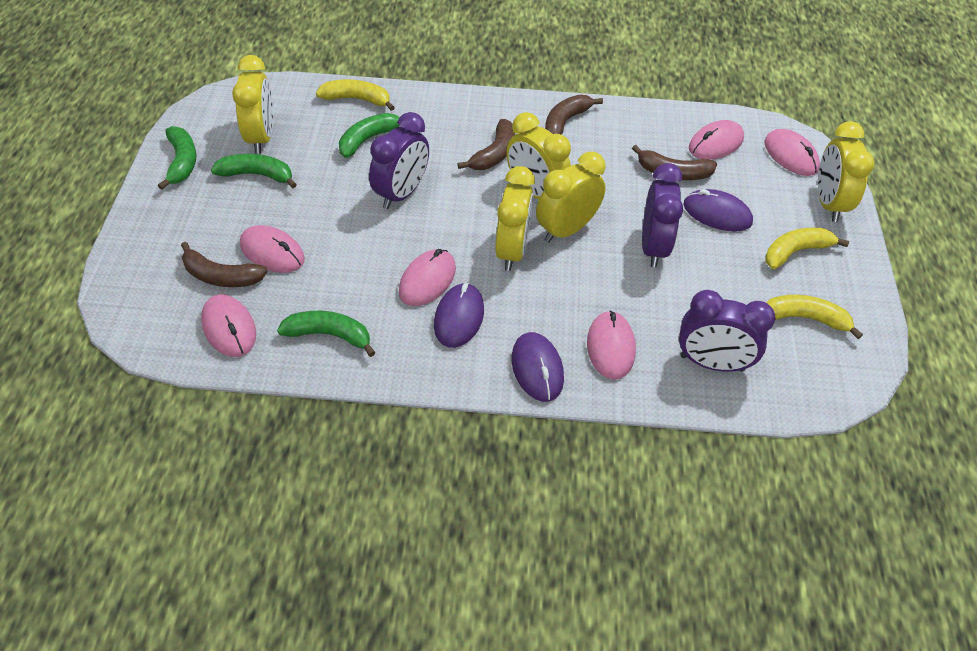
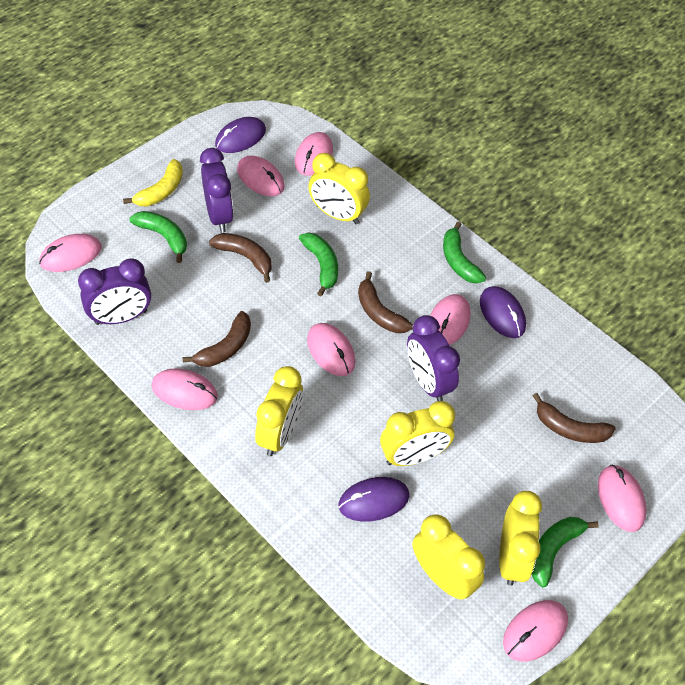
pink mouse: [201,294,256,357] [240,225,305,273] [399,249,456,306] [587,310,636,380] [689,120,744,160] [764,129,820,176] = 6 -> [39,234,102,272] [152,369,218,410] [237,156,285,196] [295,132,333,176] [307,323,355,376] [430,294,471,345] [503,600,568,661] [598,465,646,532] = 8
yellow banana: [316,79,395,111] [765,227,849,269] [766,295,863,339] = 3 -> [123,159,183,206] = 1

